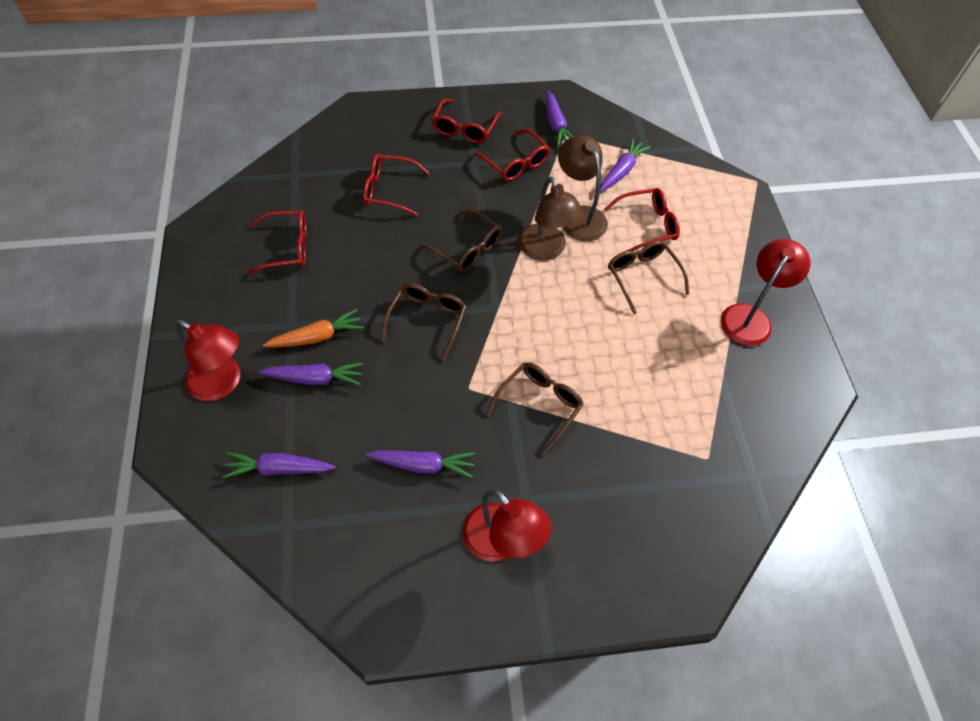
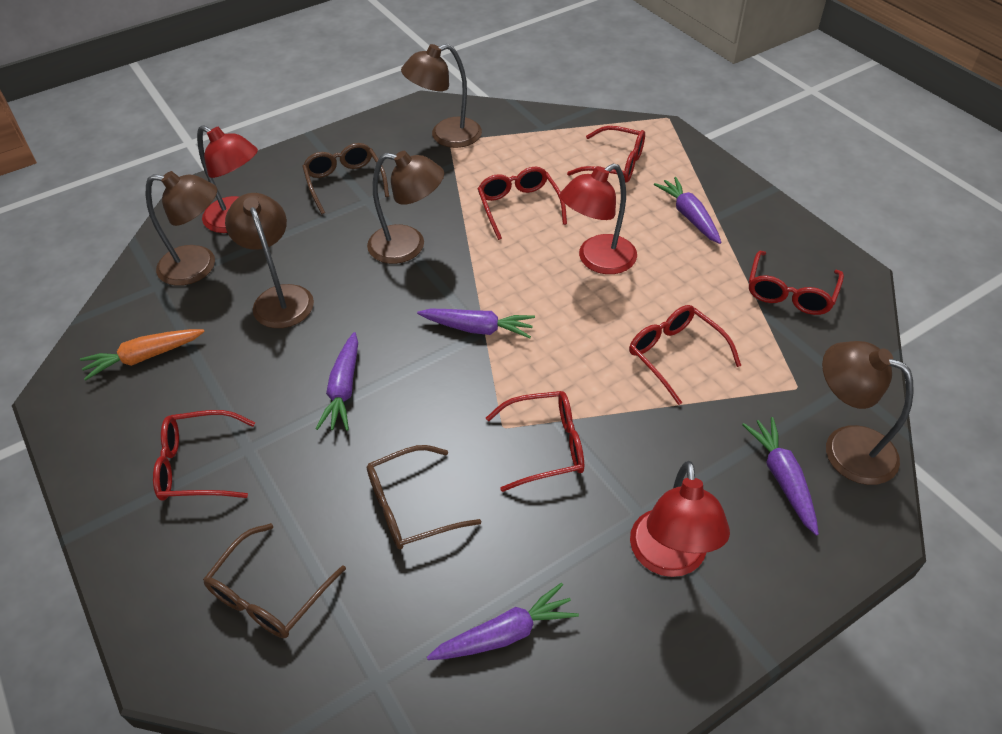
brown glasses: [381,283,466,361] [420,209,502,272] [487,362,584,455] [608,241,689,314] = 4 -> [203,523,346,638] [302,143,389,214] [367,445,481,549] = 3
brown lamp: [518,176,584,261] [558,135,608,241] = 2 -> [146,171,217,286] [225,193,314,328] [367,151,444,264] [401,44,482,148] [822,341,914,485] = 5
red glasses: [247,210,307,274] [363,154,429,216] [432,99,501,143] [473,129,550,181] [604,188,680,252] = 5 -> [153,410,255,501] [478,167,567,240] [486,391,584,492] [567,126,645,182] [629,305,741,405] [749,251,844,315] = 6

